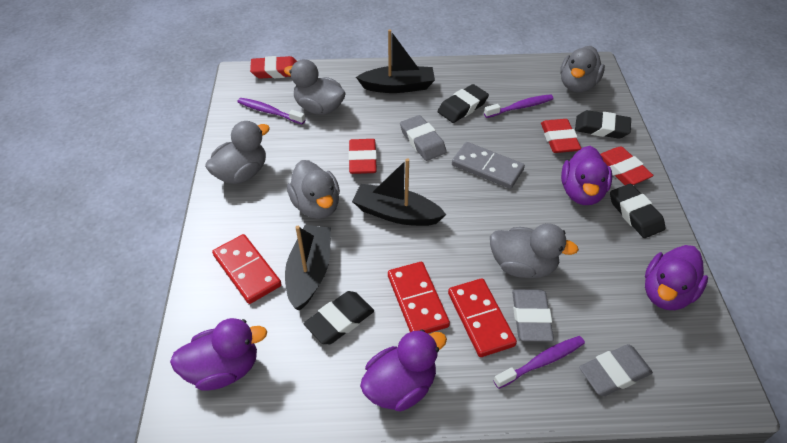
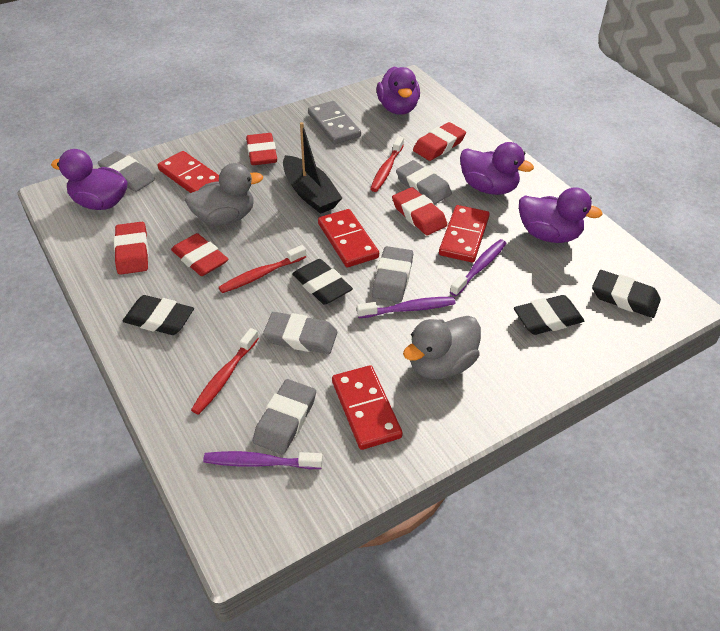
black boat: [285,225,331,311] [352,159,446,226] [356,29,435,93] = 3 -> [283,122,342,214] = 1
grey duck: [205,121,270,184] [284,59,346,115] [287,160,340,219] [490,223,579,278] [560,46,605,93] = 5 -> [185,163,263,225] [403,316,481,379] = 2
grey eraser: [400,115,447,161] [512,289,554,342] [579,344,653,396] = 3 -> [98,151,155,192] [253,379,316,454] [263,312,337,354] [372,246,413,302] [396,160,452,204] = 5
red domino: [212,234,281,304] [388,262,450,333] [448,278,517,357] = 3 -> [158,151,219,193] [318,209,379,267] [332,365,403,450] [439,205,490,262] = 4
red eraser: [250,56,297,79] [349,139,377,174] [541,119,581,153] [600,147,654,185] = 4 -> [114,222,149,275] [171,233,229,276] [246,133,277,165] [392,187,448,235] [413,122,466,161] = 5
red toothbrush: none = 0 -> [191,328,259,415] [218,245,306,293] [370,136,404,192] = 3

